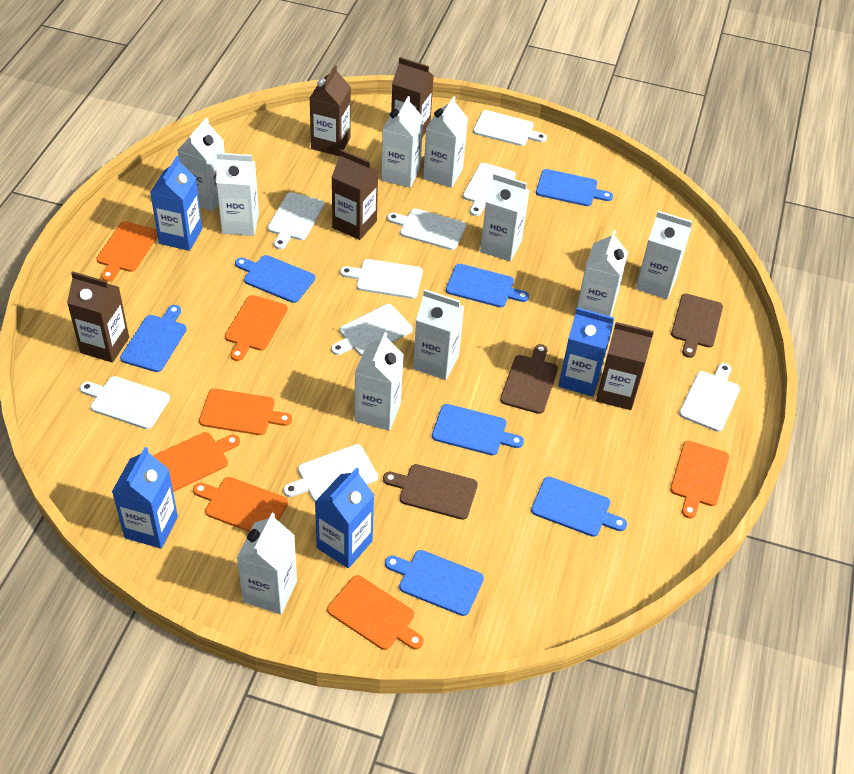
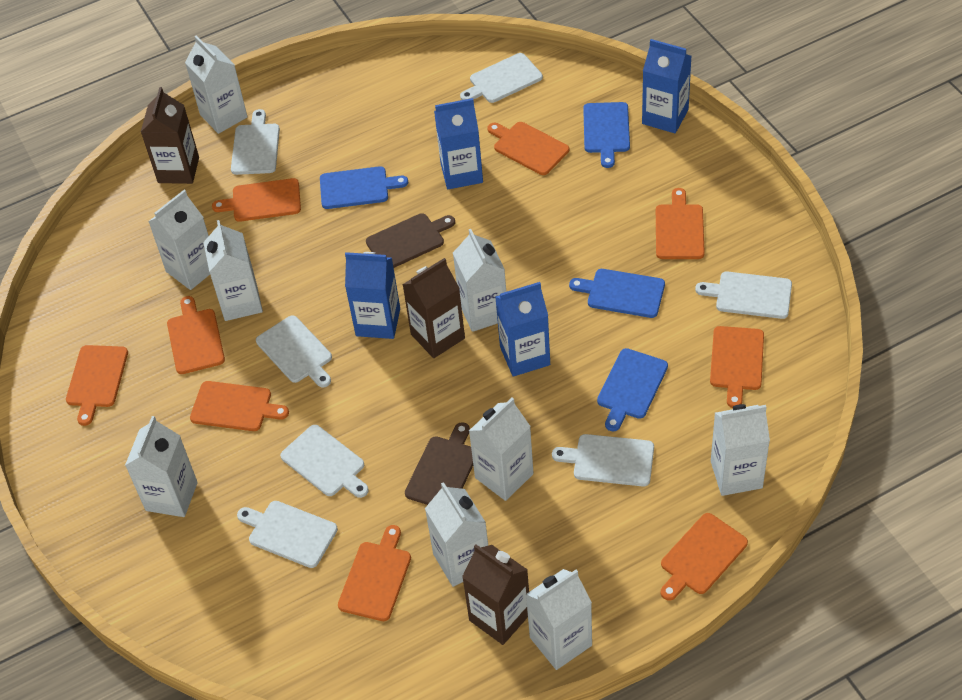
blue cutting board: [120,305,187,372] [235,255,315,303] [385,550,484,616] [432,404,524,455] [446,264,529,307] [531,477,627,537] [536,169,613,206] = 7 -> [320,166,408,209] [569,269,665,318] [583,102,630,168] [597,348,668,432] = 4
brown carton: [67,271,129,363] [310,65,351,156] [332,149,378,240] [391,57,434,137] [596,322,654,410] = 5 -> [141,87,199,184] [402,258,465,358] [462,545,529,645] = 3
brown cutting board: [383,464,478,520] [500,344,558,414] [671,293,723,358] = 3 -> [366,213,455,268] [405,422,473,505] = 2
orange cutting board: [96,221,158,282] [153,432,240,492] [193,477,288,532] [199,389,292,435] [225,295,288,361] [327,575,424,650] [670,441,729,519] = 7 -> [66,345,128,426] [167,296,225,374] [190,381,289,431] [212,178,301,222] [338,525,411,621] [487,122,569,175] [656,188,705,259] [660,513,748,601] [710,326,764,408] = 9
white carton: [177,118,225,211] [216,153,259,236] [237,513,297,615] [355,332,404,431] [381,96,423,188] [413,289,465,380] [423,96,468,188] [480,173,529,262] [577,230,628,317] [636,211,692,299] = 10 -> [125,416,198,517] [148,190,210,290] [185,36,248,134] [204,220,263,321] [425,482,488,587] [453,229,506,332] [469,398,534,501] [526,569,592,670] [711,404,770,496] = 9
white cutting board: [80,376,170,429] [268,192,324,249] [283,444,378,501] [331,304,413,356] [340,259,423,299] [387,208,466,250] [463,163,516,216] [473,110,547,146] [679,363,740,432] = 9 -> [231,109,280,175] [237,501,338,568] [256,315,332,388] [280,425,369,498] [460,53,543,103] [552,434,654,486] [695,272,792,319] = 7

